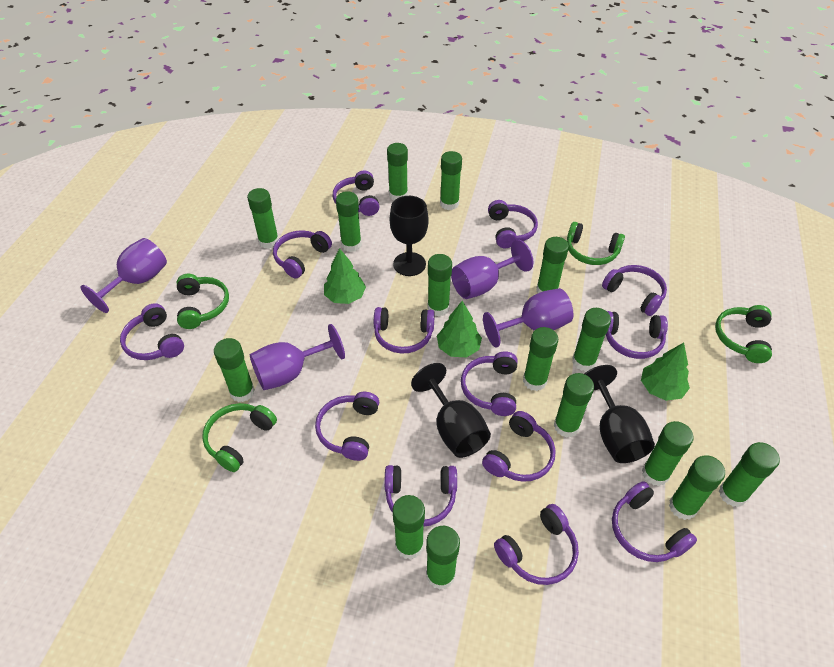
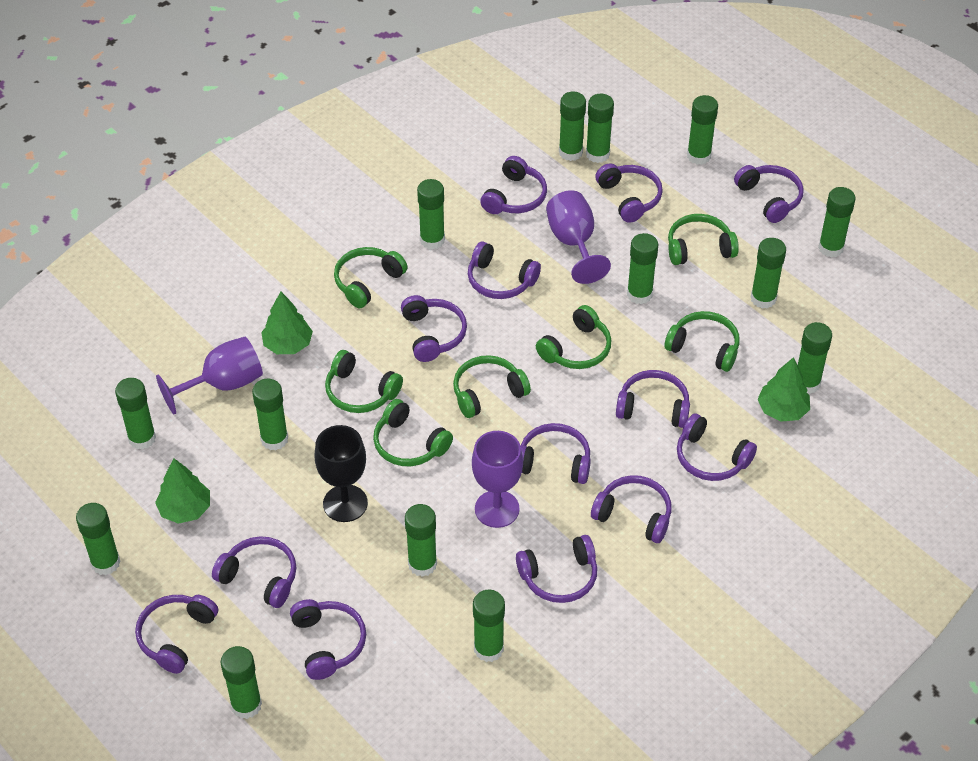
black goblet: [390,196,429,276] [411,363,491,458] [584,365,655,463] = 3 -> [315,425,368,522] = 1
green glue stick: [214,338,255,402] [247,188,279,249] [336,191,362,252] [387,143,408,201] [392,495,425,560] [426,526,460,590] [427,254,452,316] [440,151,462,210] [523,327,558,391] [536,237,569,293] [554,373,594,438] [572,308,611,371] [642,421,694,486] [669,455,725,520] [719,442,780,507] = 15 -> [76,503,121,575] [115,378,156,450] [220,646,262,719] [252,378,288,451] [405,504,437,577] [417,179,445,249] [473,589,505,662] [559,92,586,161] [586,94,614,163] [627,233,658,304] [687,95,718,165] [751,238,786,309] [798,322,832,394] [818,187,856,258] = 14
green headphones: [177,274,229,329] [202,403,277,472] [567,222,625,265] [715,305,772,363] = 4 -> [325,350,403,413] [334,247,407,308] [373,399,453,466] [453,355,531,418] [536,305,612,369] [664,311,740,372] [668,214,739,265] = 7
purple goblet: [80,238,167,313] [250,324,345,390] [451,240,533,299] [483,288,573,347] = 4 -> [156,337,263,414] [472,431,523,528] [546,190,611,284] = 3

